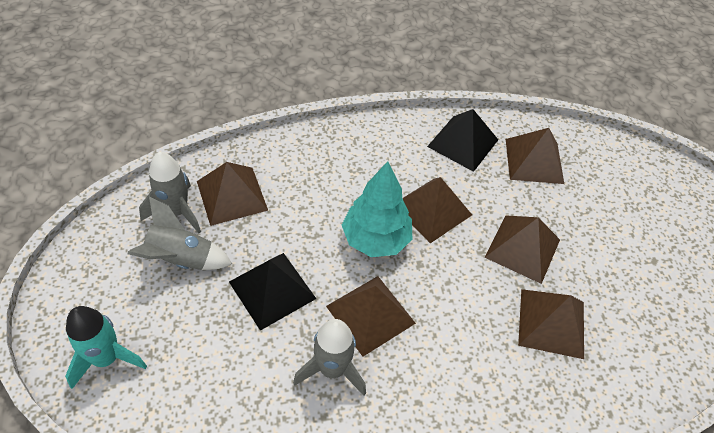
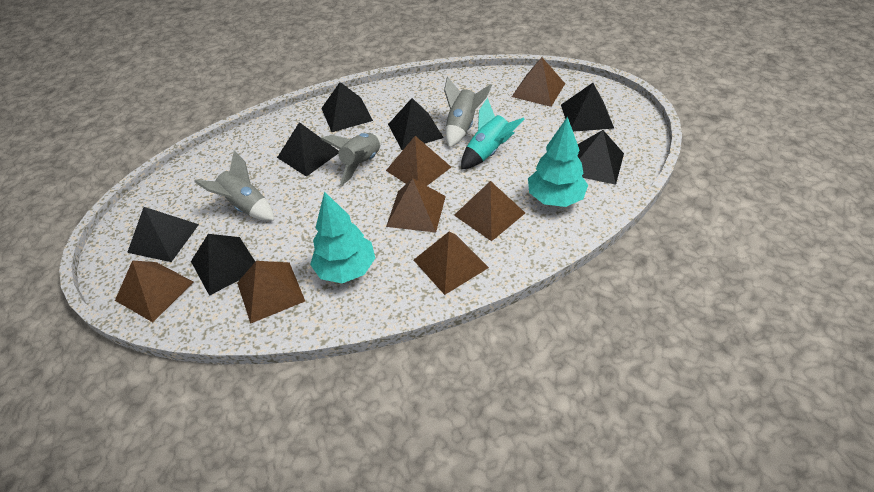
black pyramid: [229,253,316,331] [427,109,498,172] = 2 -> [127,207,199,262] [191,234,255,296] [277,122,339,177] [321,82,373,132] [388,98,444,150] [561,83,614,132] [578,130,624,185] = 7
brown pyramid: [197,162,268,226] [326,276,416,357] [403,177,472,243] [485,215,560,284] [506,128,564,184] [518,289,584,359] = 6 -> [115,260,193,322] [237,261,305,324] [386,136,451,186] [386,178,446,233] [414,232,489,295] [454,181,525,241] [512,57,565,107] = 7
turquoise tree: [342,161,412,257] = 1 -> [310,191,375,283] [528,116,588,207] = 2

